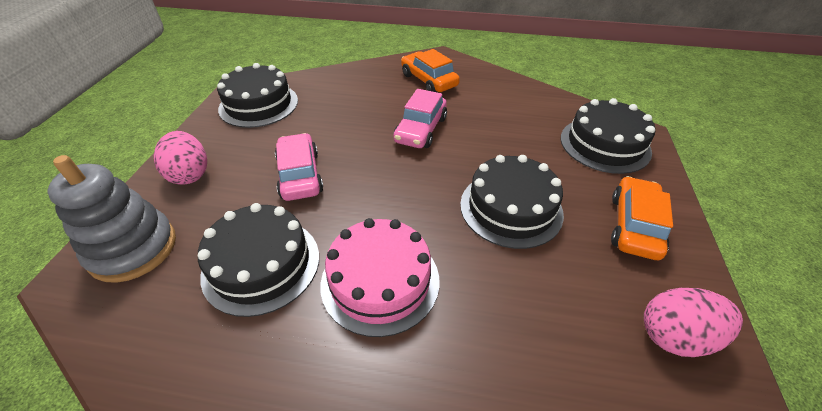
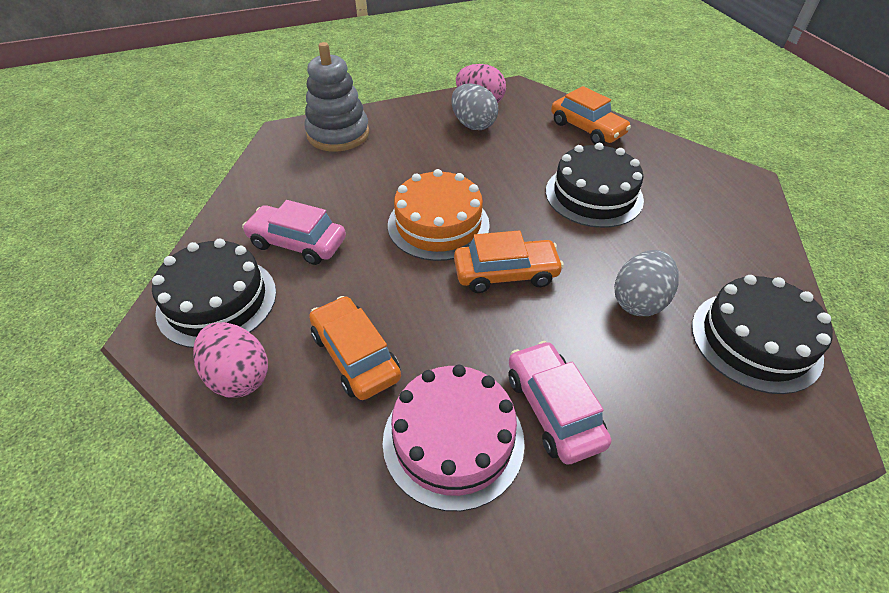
black cake: [198,203,319,317] [217,63,298,128] [460,155,564,249] [561,98,656,174] = 4 -> [152,239,276,348] [546,143,644,228] [692,275,833,394] = 3
grey egg: none = 0 -> [451,83,498,130] [614,250,679,316] = 2
orange cake: none = 0 -> [388,169,490,261] = 1
orange car: [401,49,460,92] [611,176,673,260] = 2 -> [309,296,401,400] [454,230,564,293] [551,86,631,144] = 3

